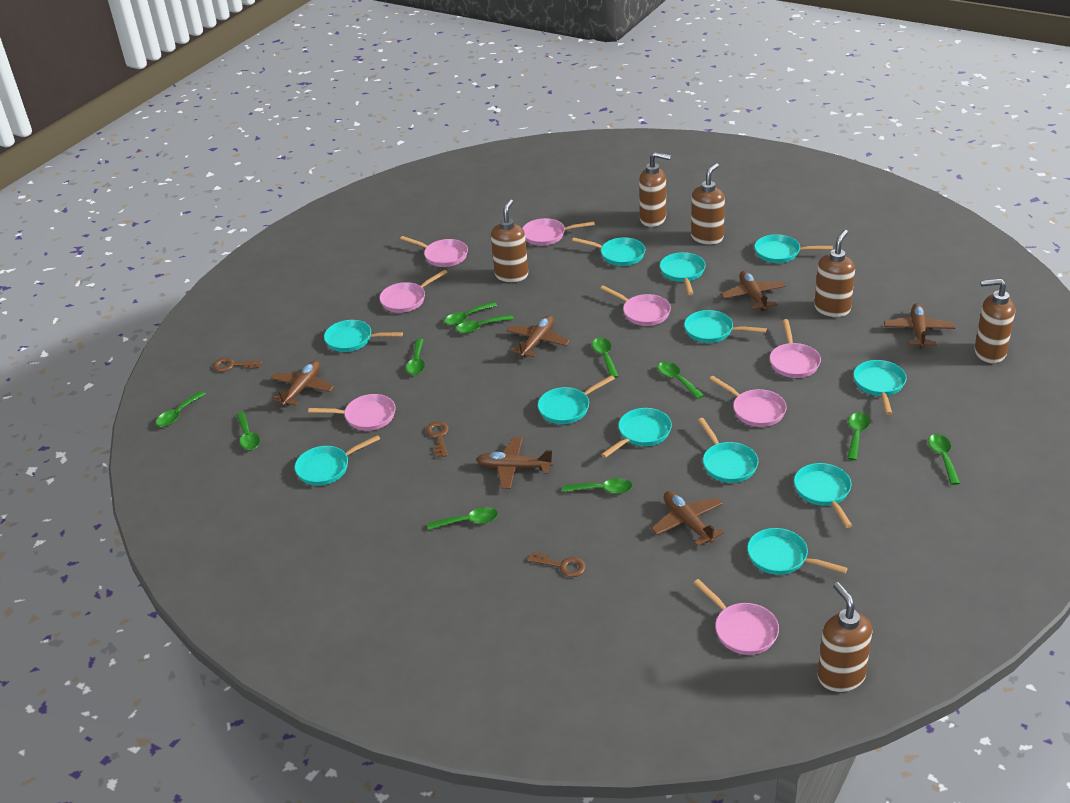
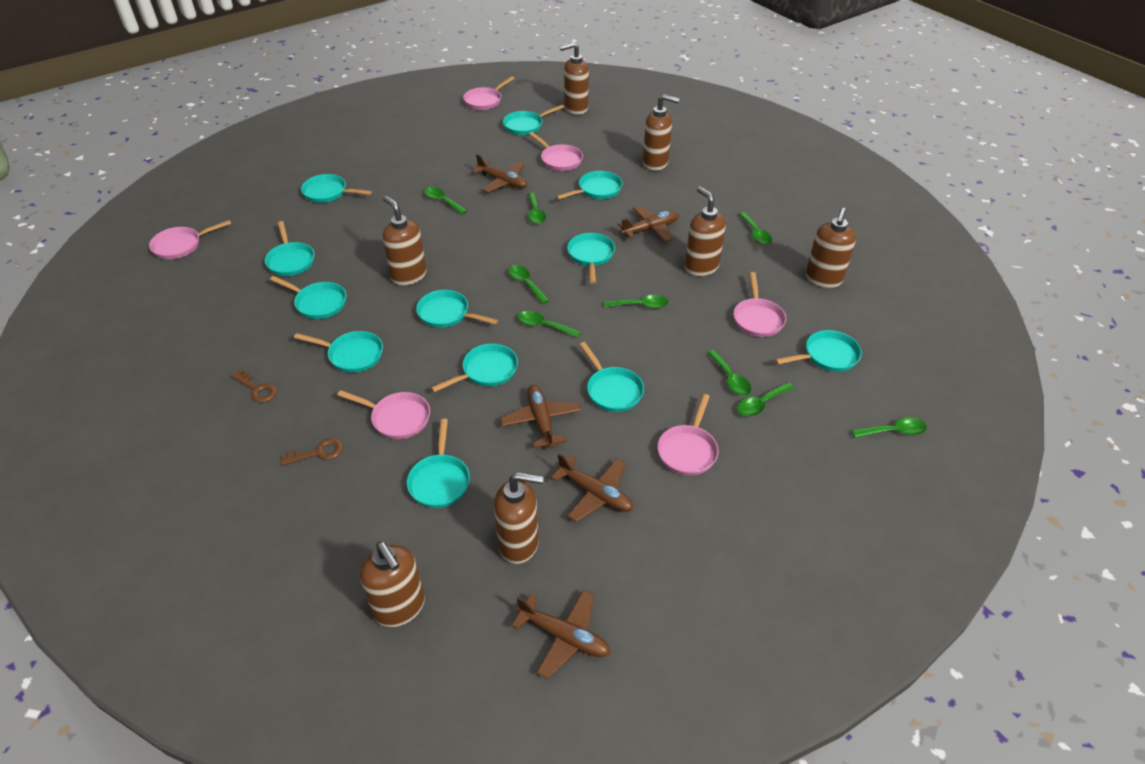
brown key: [213,358,262,372] [426,422,449,457] [527,552,586,577] = 3 -> [231,370,277,403] [281,438,343,466] = 2
brown plane: [271,361,334,406] [476,437,553,489] [506,315,570,358] [651,491,724,546] [721,271,785,311] [884,303,955,348] = 6 -> [472,154,527,193] [500,385,581,449] [512,589,610,679] [551,453,633,522] [618,206,679,243] = 5
brown soap dispenser: [491,199,528,282] [639,152,671,227] [691,163,725,245] [814,230,855,317] [818,582,872,692] [974,278,1015,363] = 6 -> [360,541,425,627] [383,196,426,285] [494,472,544,564] [560,42,589,115] [643,94,680,171] [685,187,726,276] [806,208,856,288] = 7
green spoon: [156,391,205,427] [236,412,260,450] [406,339,425,375] [427,507,498,530] [444,302,497,325] [456,315,514,333] [563,478,633,494] [592,338,619,378] [658,362,704,399] [847,412,870,460] [928,434,960,485] = 11 -> [424,187,467,214] [508,265,550,304] [518,311,580,337] [528,192,546,224] [604,295,669,309] [707,350,751,396] [737,382,794,416] [739,212,772,245] [852,417,927,438] = 9
pink pan: [308,394,395,431] [379,270,448,313] [400,236,468,267] [522,218,595,246] [600,285,671,326] [693,579,779,655] [709,376,787,427] [769,319,821,378] = 8 -> [149,220,231,259] [337,390,430,439] [463,76,514,110] [529,132,583,171] [657,394,718,476] [734,272,786,337] = 6

